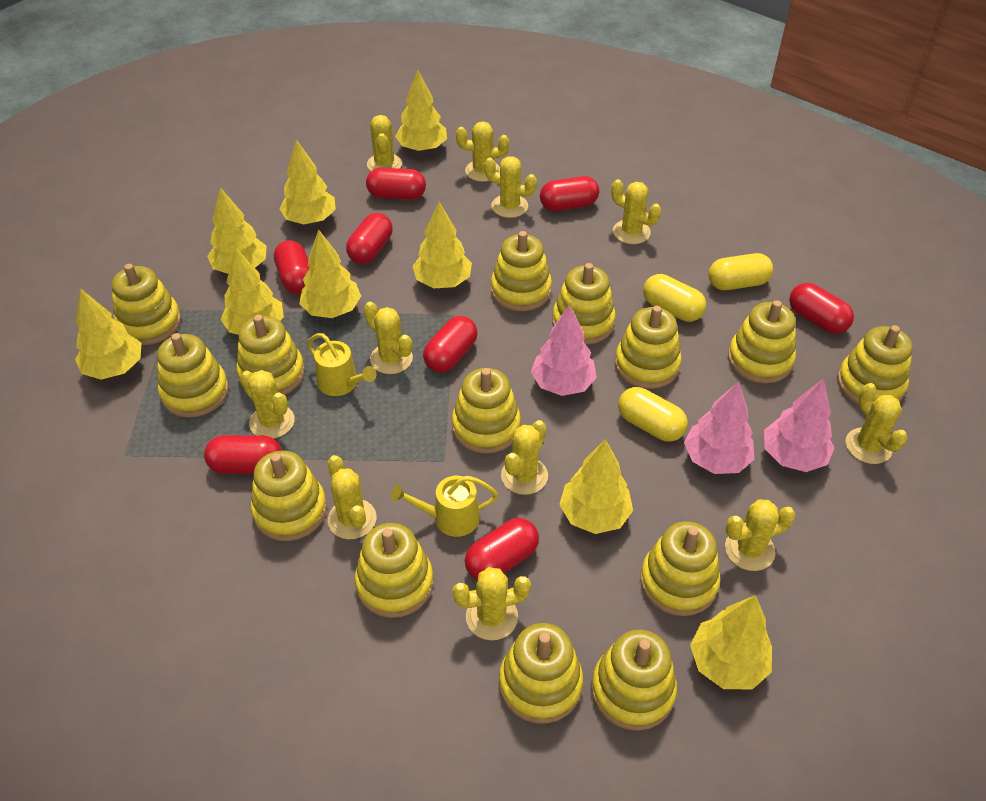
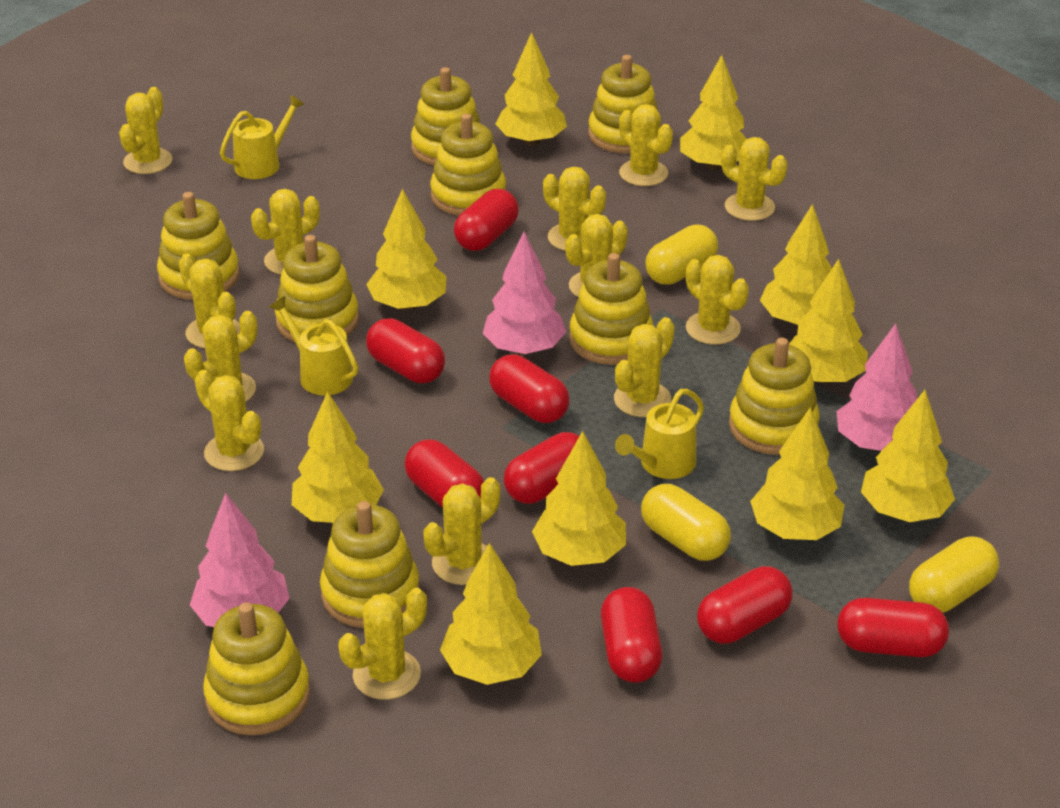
yellow cactus: [240,370,295,439] [328,455,376,539] [364,302,413,374] [367,115,402,171] [452,567,531,640] [456,121,509,182] [484,156,537,218] [501,420,548,495] [611,179,661,244] [725,499,795,571] [845,383,908,464] = 11 -> [119,87,172,174] [179,253,240,348] [184,311,257,402] [195,370,264,471] [251,189,320,275] [338,588,427,700] [423,477,500,585] [543,167,606,251] [565,214,628,298] [614,317,675,417] [619,104,673,186] [686,255,749,345] [721,137,787,221] = 13
yellow stacking toy: [112,264,181,345] [157,333,229,418] [236,315,305,395] [251,451,327,541] [354,523,434,618] [452,368,521,454] [491,231,552,311] [499,623,583,723] [552,263,616,345] [591,629,677,731] [615,306,682,389] [640,521,721,616] [728,300,796,383] [837,325,913,404] = 14 -> [157,192,239,300] [203,602,310,735] [275,235,359,342] [320,501,419,628] [411,67,480,165] [430,114,506,215] [569,253,654,365] [588,55,658,153] [729,338,820,455] = 9
yellow tree: [75,288,141,380] [207,187,267,274] [221,247,284,335] [279,139,336,224] [299,230,361,318] [395,69,447,152] [412,202,472,288] [559,439,633,534] [690,595,772,689] = 9 -> [292,391,384,523] [366,189,447,311] [440,542,542,685] [496,32,567,146] [532,431,626,566] [680,55,746,170] [750,407,844,540] [760,204,832,326] [789,259,868,383] [861,390,955,522] = 10
yellow watering can: [307,333,377,396] [391,476,498,537] = 2 -> [220,95,305,179] [269,296,358,395] [615,389,704,479] = 3

